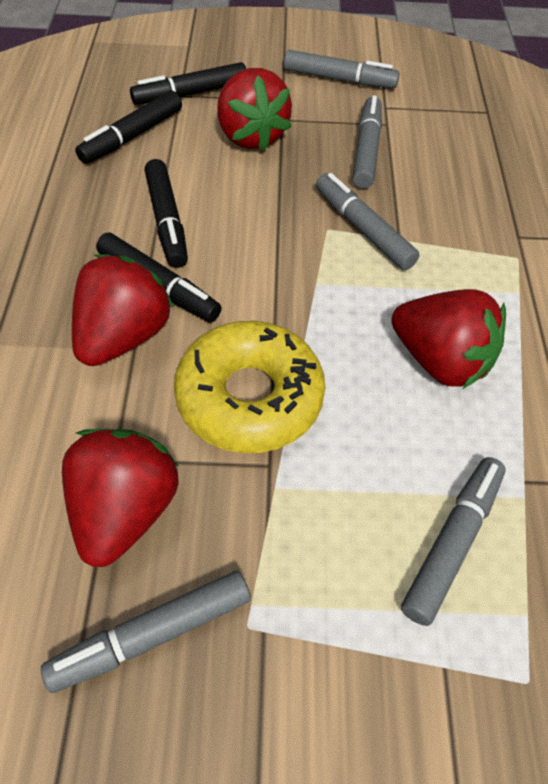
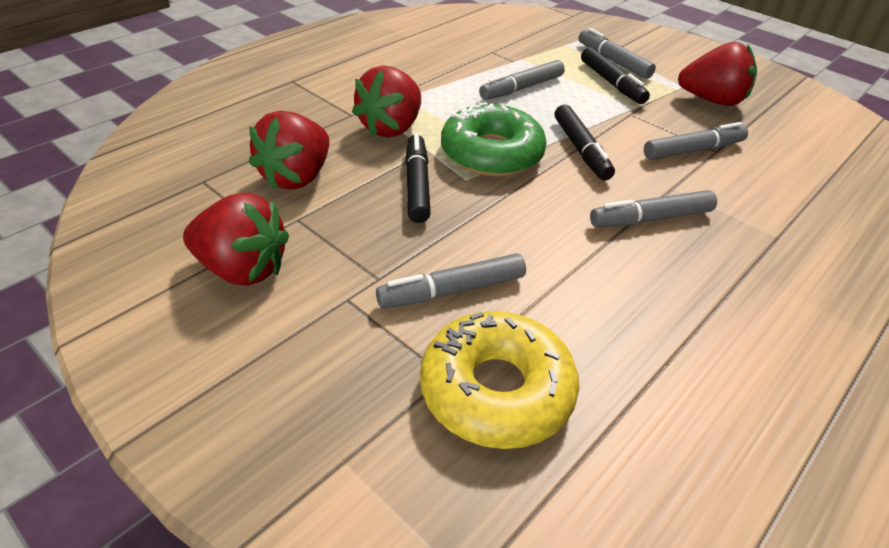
black marker: [75,91,182,164] [96,233,222,323] [130,62,246,105] [144,159,188,268] = 4 -> [405,134,431,223] [555,105,615,181] [581,47,650,104] = 3
green donut: none = 0 -> [441,102,547,177] = 1

